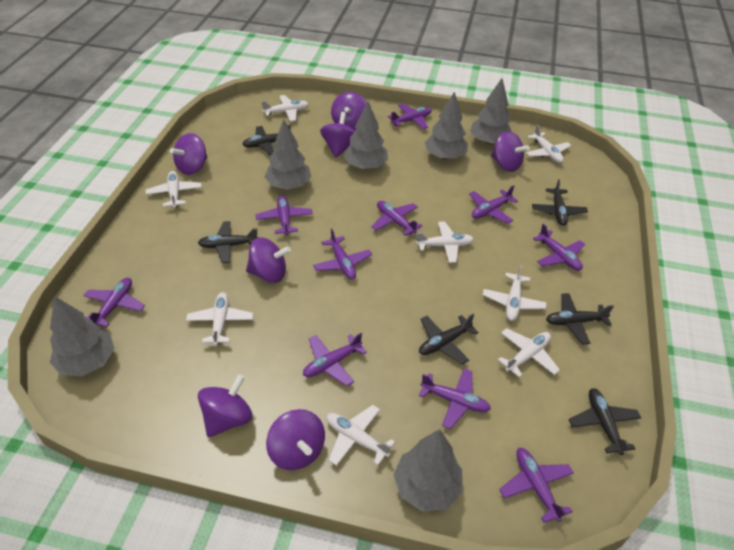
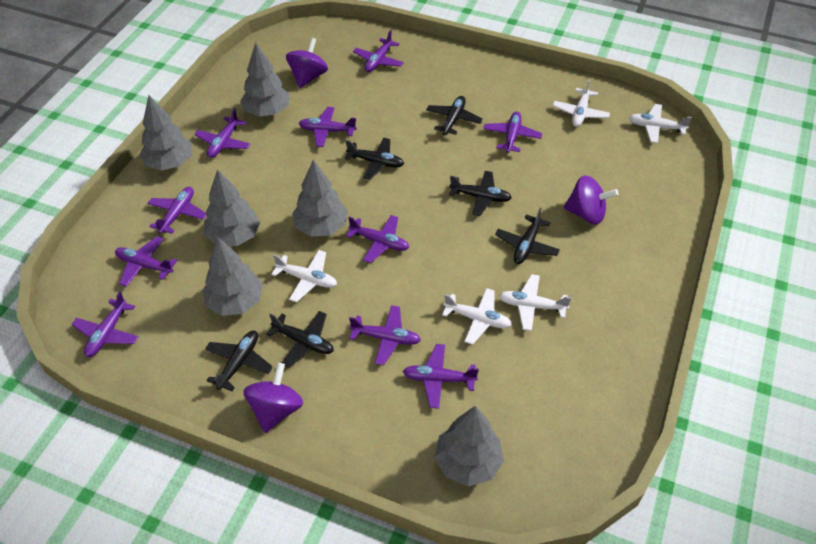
purple spinning top: [170,133,208,175] [198,374,252,438] [246,237,291,283] [266,409,325,470] [320,112,355,158] [331,92,367,130] [491,131,530,172] = 7 -> [243,363,303,433] [286,38,328,88] [564,175,619,224] = 3
white plane: [146,171,202,208] [186,292,253,346] [261,95,309,122] [326,405,395,466] [416,221,474,263] [483,265,547,321] [498,328,560,377] [526,124,571,163] = 8 -> [271,250,337,302] [442,288,512,345] [499,274,572,331] [552,80,610,127] [629,104,692,143] = 5

